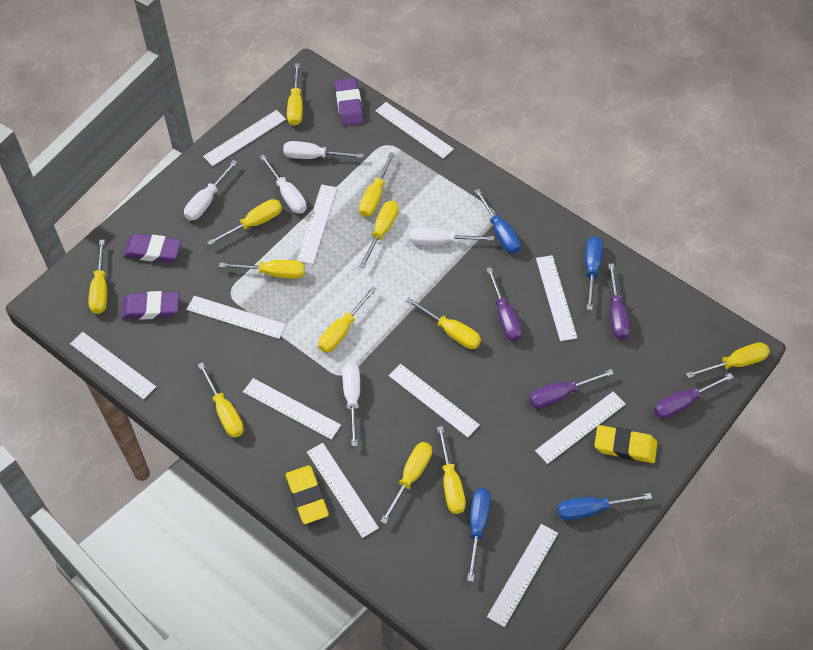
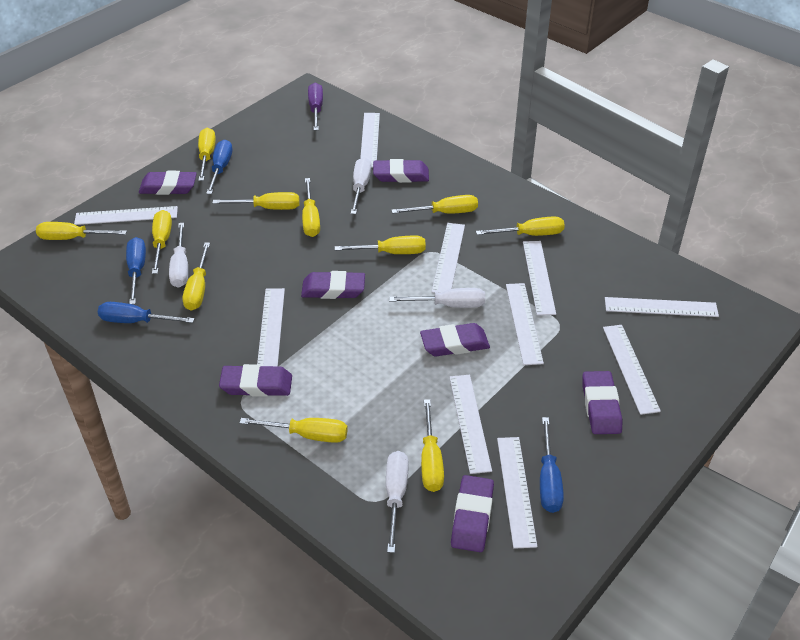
purple eraser: [121,291,179,320] [123,234,182,263] [335,78,364,126] = 3 -> [139,171,197,195] [219,364,292,397] [301,271,365,299] [373,159,429,183] [420,323,490,356] [451,475,494,552] [582,371,622,434] = 7
purple screwdriver: [486,267,522,341] [529,369,614,409] [608,264,630,340] [654,373,733,419] = 4 -> [308,83,323,131] = 1
white ruler: [70,332,156,399] [187,296,286,339] [203,110,286,166] [243,378,341,440] [297,185,337,264] [307,443,379,538] [375,102,454,159] [389,364,480,437] [487,524,558,627] [535,391,626,464] [536,255,577,341] = 11 -> [74,206,178,225] [257,288,285,366] [360,113,380,167] [432,223,465,293] [449,375,492,474] [497,437,537,549] [506,283,544,365] [523,241,556,315] [603,325,661,415] [605,297,719,317] = 10
white screwdriver: [184,160,237,221] [259,154,307,214] [283,141,364,159] [342,362,360,446] [410,227,494,245] = 5 -> [169,223,188,288] [351,157,371,214] [386,451,409,553] [389,288,485,308] = 4
yellow eraser: [286,465,329,524] [594,425,657,463] = 2 -> none = 0
yellow screwdriver: [88,239,107,314] [198,362,244,438] [207,199,282,245] [219,260,305,279] [287,63,303,126] [318,286,377,353] [359,152,395,217] [359,201,398,268] [380,442,432,524] [406,298,481,349] [437,426,466,514] [686,342,770,378] = 12 -> [36,222,127,240] [152,210,172,274] [183,243,210,311] [198,128,216,181] [213,192,300,210] [240,418,348,443] [302,178,320,237] [335,236,426,254] [391,195,478,214] [421,399,444,492] [476,216,565,236] = 11

